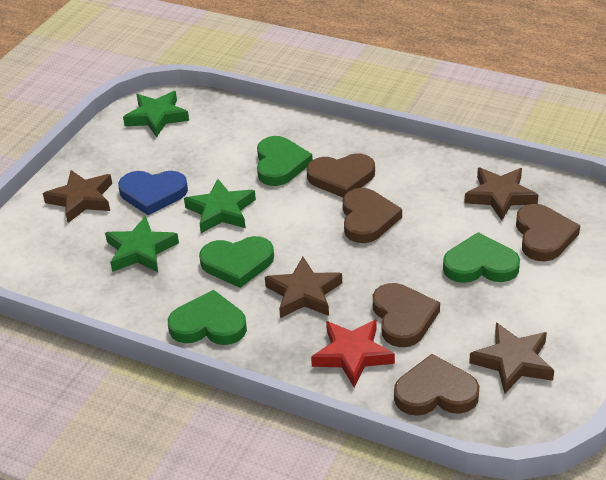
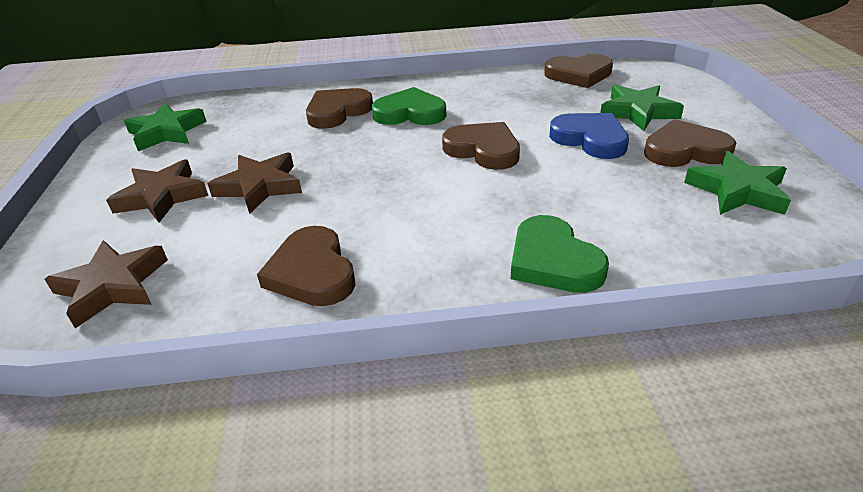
brown star: [43,170,112,223] [265,257,342,318] [464,167,538,220] [469,322,554,394] = 4 -> [45,240,168,328] [106,159,208,223] [207,153,302,214] = 3
green heart: [168,290,247,345] [199,236,274,288] [257,136,313,186] [443,232,520,283] = 4 -> [372,87,446,125] [511,215,609,293] = 2
red star: [311,319,395,388] = 1 -> none = 0

